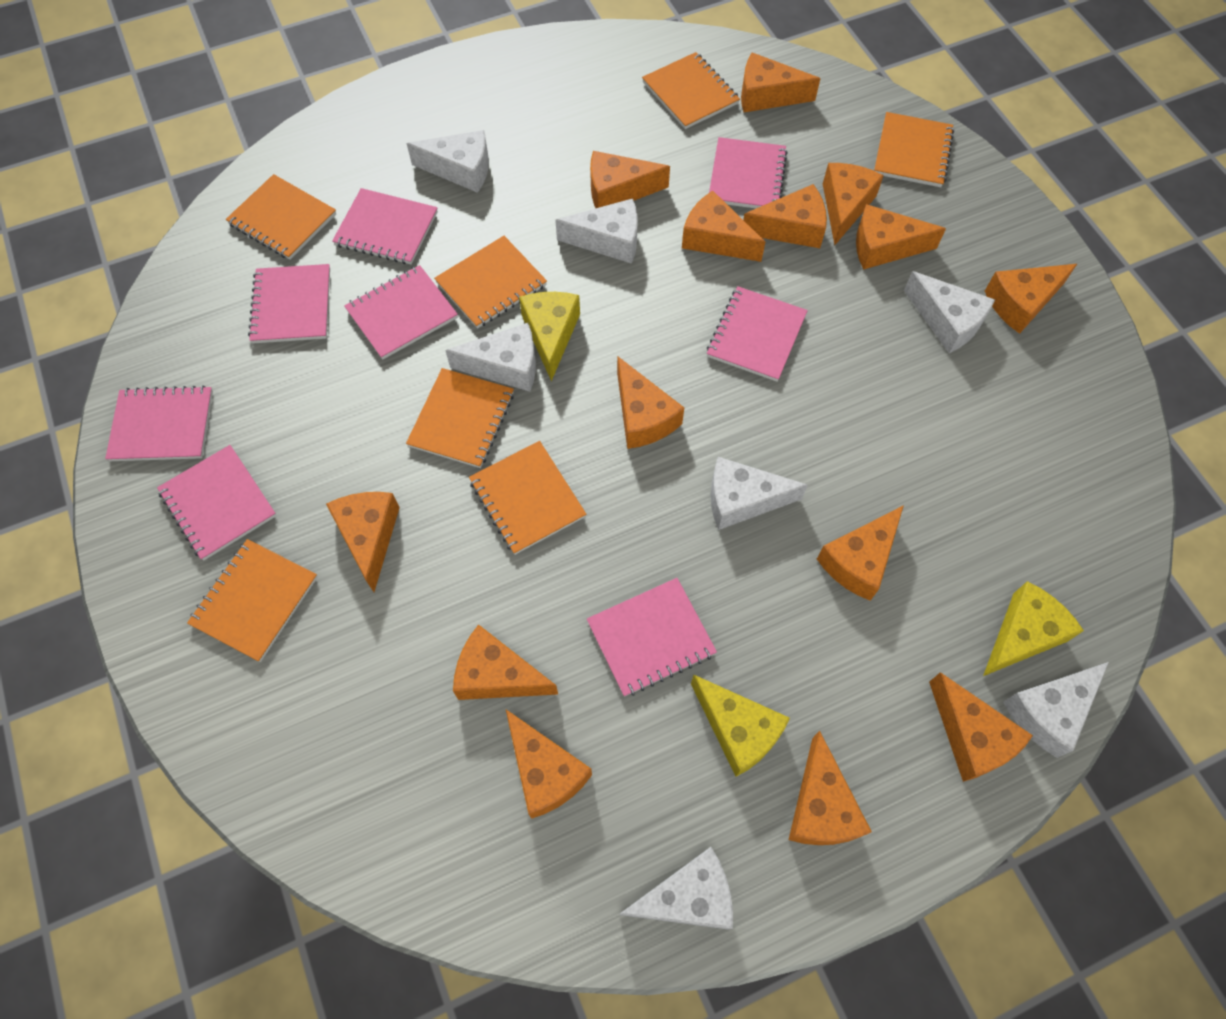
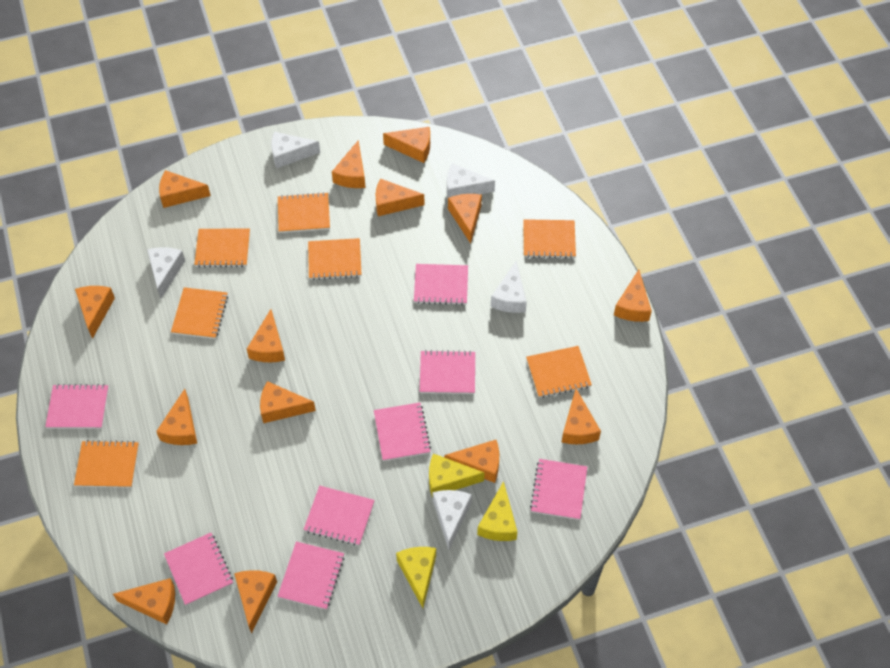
white cheese: [406,130,489,193] [445,323,536,392] [555,198,638,264] [619,847,733,930] [711,457,808,530] [904,271,995,353] [1003,662,1109,758] = 7 -> [147,247,185,298] [271,132,320,168] [433,490,472,549] [447,163,495,198] [491,261,527,313] = 5

